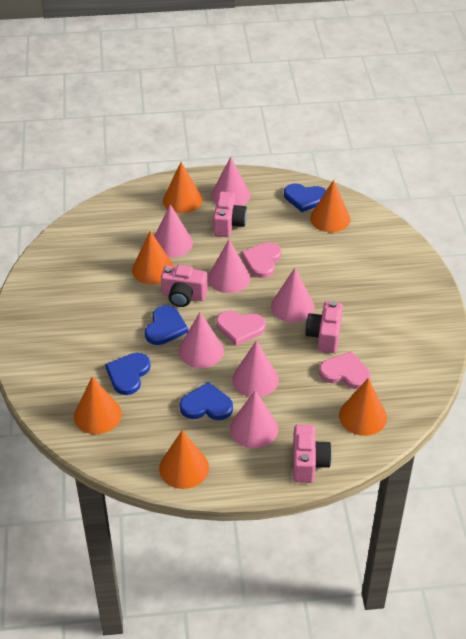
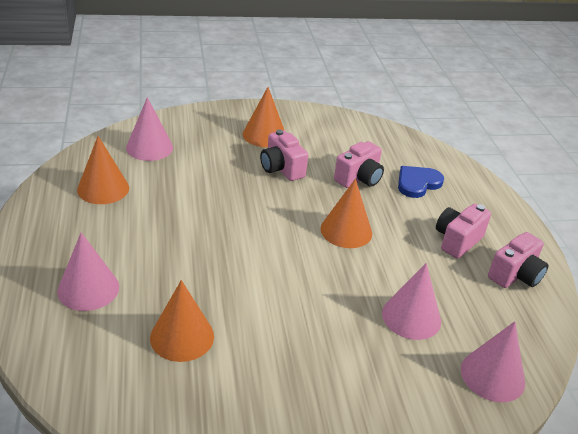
blue heart: [105,353,150,395] [145,305,188,345] [180,382,233,420] [284,184,326,212] = 4 -> [398,166,444,198] = 1
orange cone: [74,377,122,434] [132,231,174,285] [159,430,209,489] [163,162,202,213] [310,180,350,232] [339,378,387,436] = 6 -> [77,136,129,204] [150,280,214,362] [243,87,285,147] [320,179,372,248] = 4
pink cone: [154,204,193,257] [178,312,224,368] [208,240,250,293] [211,157,250,206] [230,391,278,448] [232,341,279,397] [271,268,315,323] = 7 -> [57,232,119,311] [126,97,173,161] [382,263,441,340] [461,321,525,402] = 4
pink heart: [216,311,266,346] [241,242,281,278] [319,351,371,389] = 3 -> none = 0

